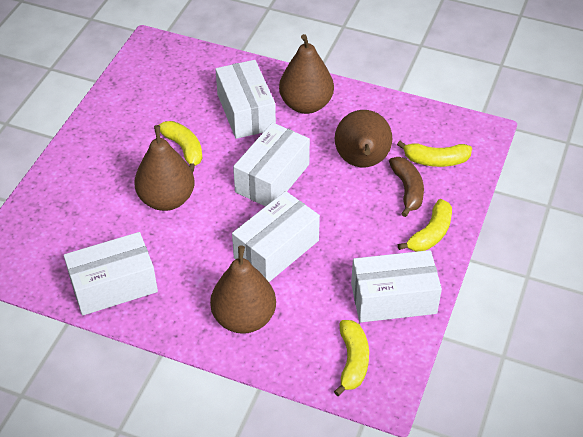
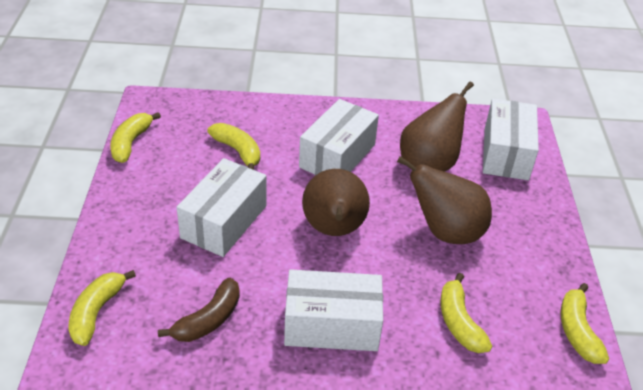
brown pear: [134,125,195,211] [210,245,276,334] [279,34,334,114] [335,110,392,167] = 4 -> [302,169,370,236] [397,156,492,244] [400,82,474,172] = 3
white box: [64,232,158,316] [215,60,276,139] [232,191,320,282] [233,122,310,207] [351,250,442,323] = 5 -> [177,158,266,257] [284,269,383,351] [299,99,379,175] [483,99,539,180] = 4
yellow banana: [159,121,203,172] [334,320,369,396] [397,141,472,167] [398,199,452,252] = 4 -> [69,270,136,346] [110,112,161,163] [207,123,260,170] [440,273,492,353] [561,283,609,364] = 5

